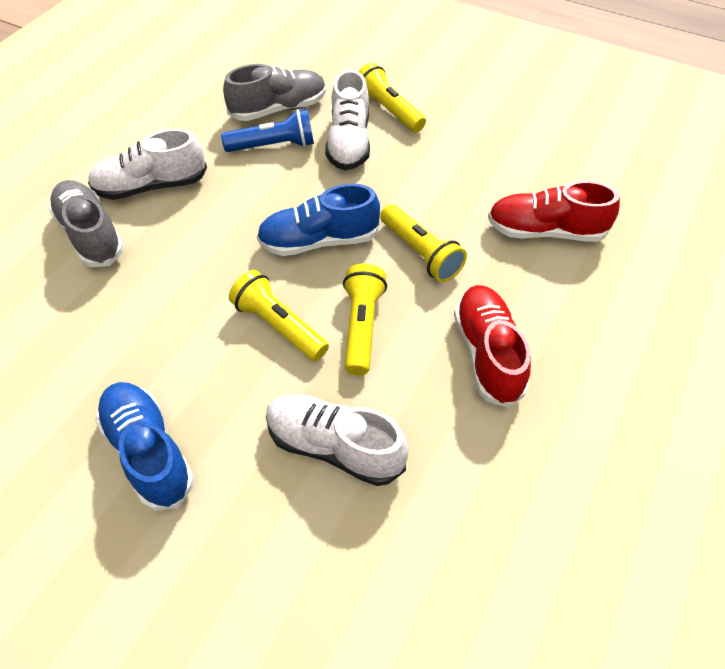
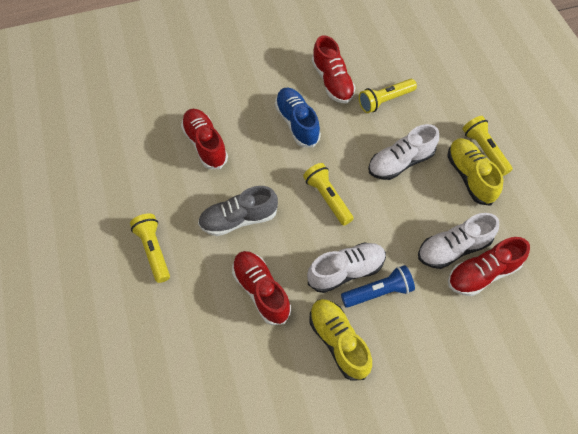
blue shoe: [95,382,194,511] [257,184,380,256] = 2 -> [275,87,321,148] = 1
grey shoe: [48,180,124,267] [223,64,326,121] = 2 -> [198,186,278,236] = 1
red shoe: [454,285,531,408] [488,181,620,242] = 2 -> [181,109,228,169] [232,251,291,325] [312,35,356,103] [448,237,530,296] = 4
yellow shoe: none = 0 -> [309,299,372,381] [447,138,503,206] = 2

